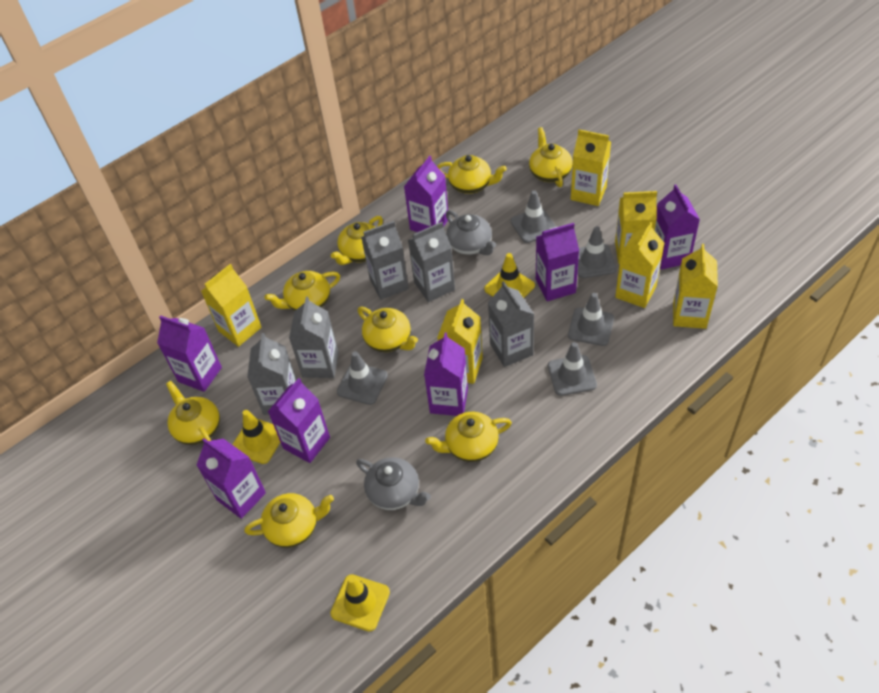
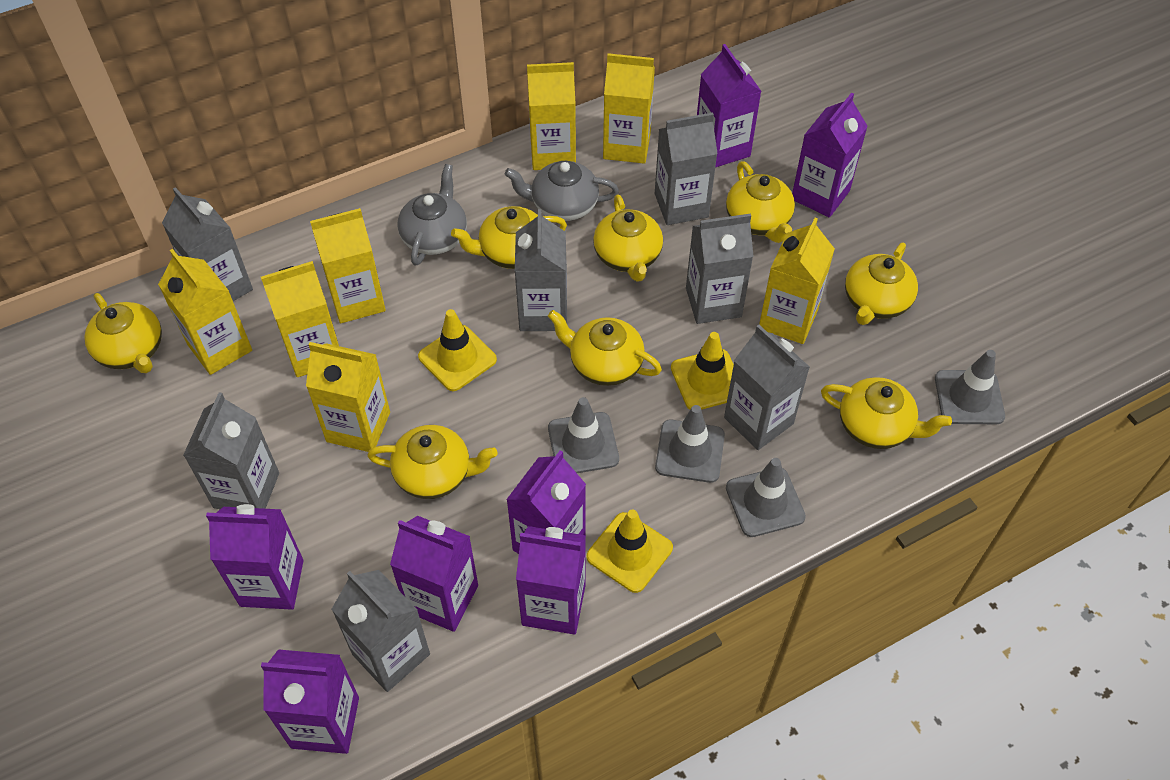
grey carton: [247,333,297,415] [289,297,339,378] [361,221,409,300] [408,222,455,302] [488,281,534,367] = 5 -> [162,187,253,301] [183,392,279,509] [331,570,430,692] [515,209,567,331] [655,113,718,225] [686,213,754,324] [724,325,810,450] = 7
grey traffic cone: [337,351,388,405] [510,190,556,243] [548,342,597,396] [568,293,614,346] [577,226,617,278] = 5 -> [548,397,619,473] [655,405,725,483] [726,458,806,537] [935,350,1005,424] = 4
yellow carton: [201,264,262,347] [437,299,483,384] [571,129,611,206] [615,191,657,264] [615,222,665,308] [673,244,718,329] = 6 -> [158,249,252,375] [261,261,339,377] [306,342,390,452] [310,208,386,323] [527,62,576,170] [603,53,655,164] [759,218,835,344] = 7

